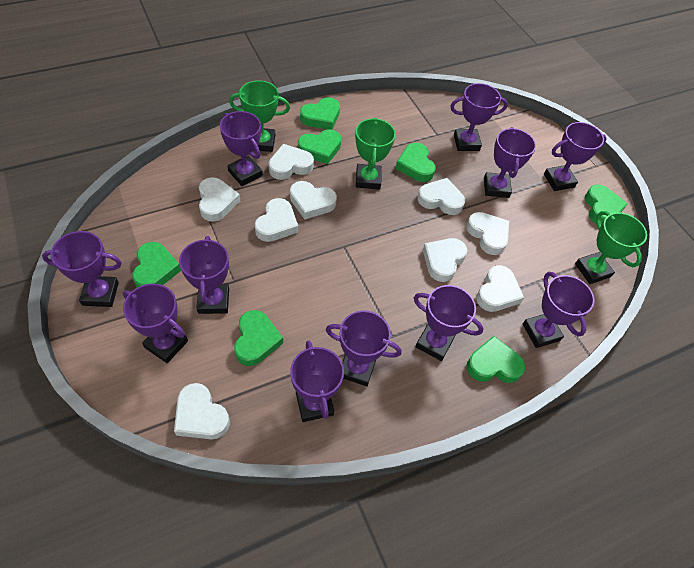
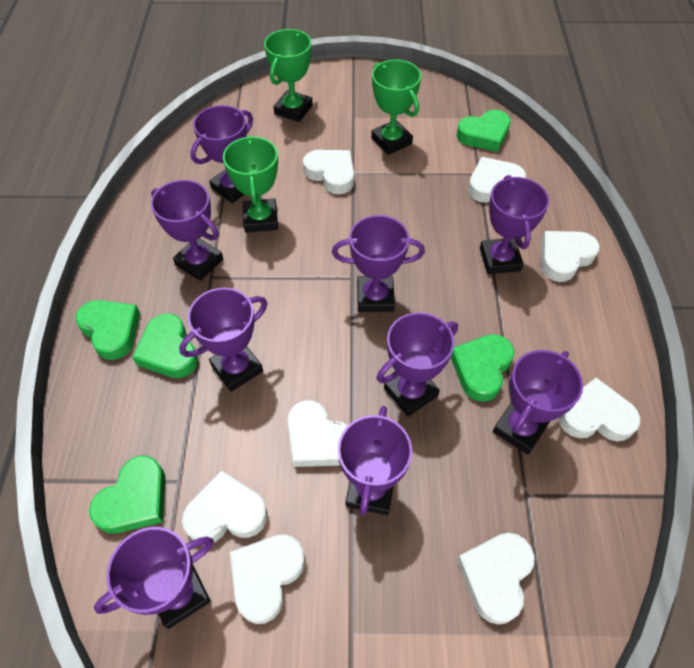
green heart: [132,242,181,288] [234,310,283,366] [298,129,341,164] [300,97,340,130] [395,143,436,182] [467,336,525,383] [585,184,628,225] = 7 -> [75,300,140,360] [89,456,165,533] [132,313,198,378] [450,334,514,402] [457,110,511,152] = 5
purple trophy: [42,231,122,307] [123,284,188,363] [179,236,229,314] [220,111,263,186] [290,340,344,422] [326,311,401,386] [414,285,484,361] [450,83,508,151] [484,127,536,198] [523,272,594,348] [544,122,607,191] = 11 -> [94,527,214,629] [151,180,223,281] [179,288,267,392] [190,105,253,203] [332,215,425,312] [338,406,412,516] [377,312,458,417] [480,175,549,274] [493,350,583,455] = 9
white heart: [174,383,230,439] [199,177,240,222] [255,198,298,242] [269,144,314,180] [290,181,337,220] [417,178,465,215] [423,238,467,282] [466,212,509,255] [476,265,524,312] = 9 -> [182,470,268,542] [230,534,305,624] [287,400,348,467] [303,150,354,194] [457,533,534,625] [468,157,526,203] [541,231,600,282] [558,378,640,441] = 8

